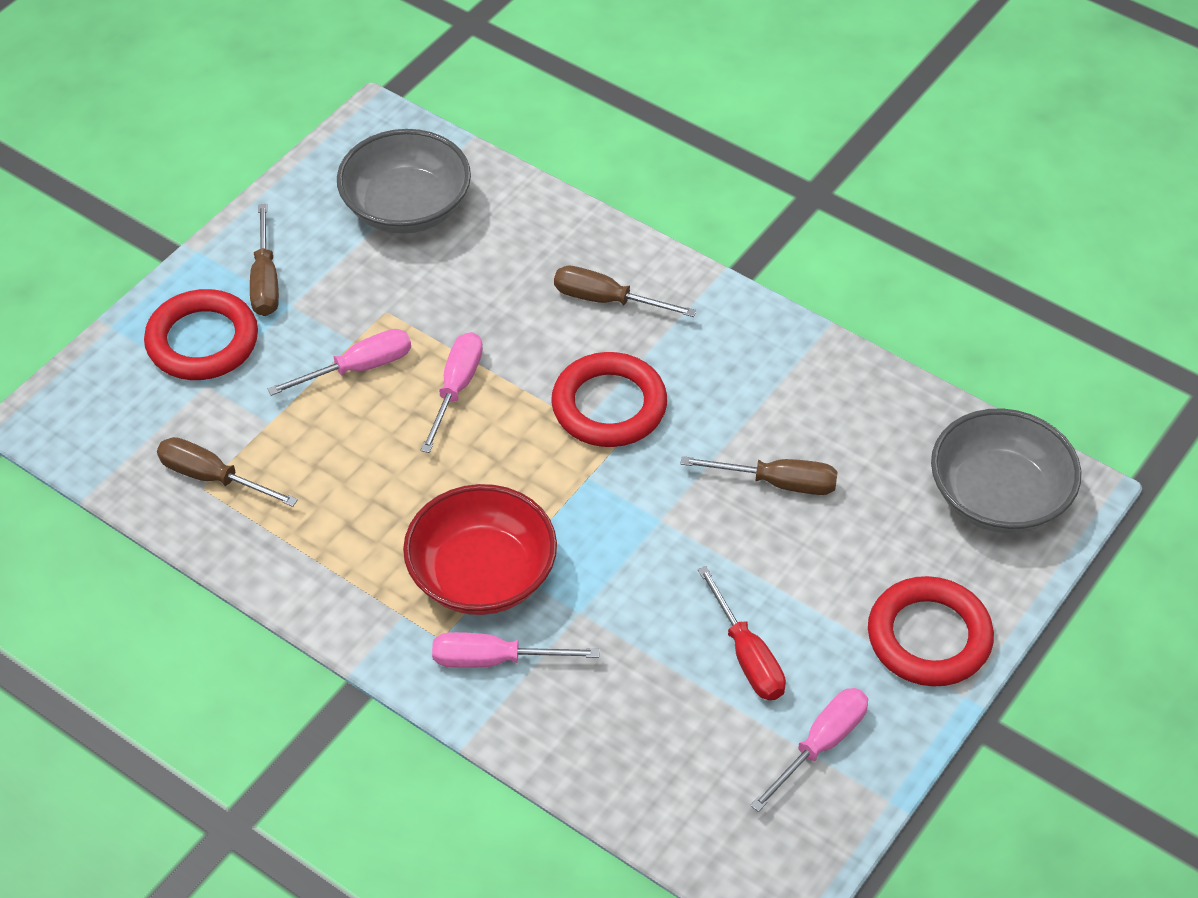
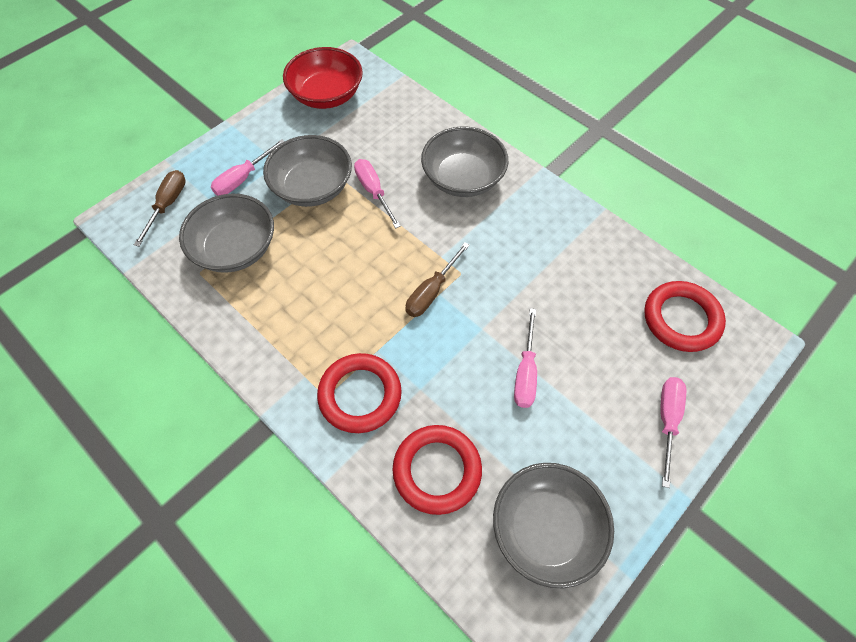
brown screwdriver: [157,437,298,507] [250,204,279,316] [554,266,696,317] [680,456,838,495] = 4 -> [134,170,186,246] [406,242,470,317] = 2
grey bowl: [337,129,471,234] [931,408,1081,533] = 2 -> [179,194,274,273] [263,135,352,207] [421,126,508,197] [493,463,614,588] = 4
red screwdriver: [698,566,786,700] = 1 -> none = 0

